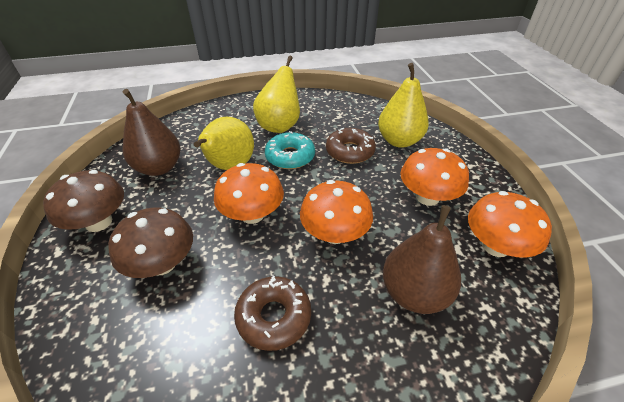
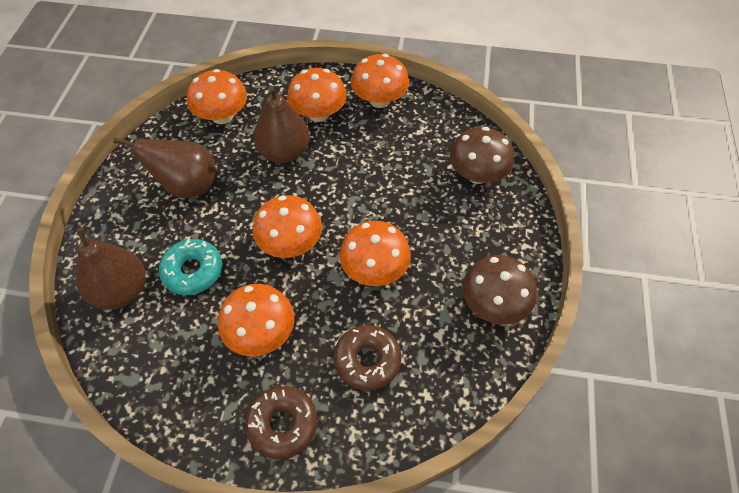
brown pear: [122,89,181,176] [383,205,461,314] = 2 -> [76,227,145,310] [113,137,216,198] [254,86,310,163] = 3
orange mushroom: [214,163,284,224] [300,180,373,244] [401,148,469,206] [468,191,552,258] = 4 -> [187,69,247,124] [218,284,294,357] [253,195,322,258] [287,68,347,122] [339,221,411,286] [351,54,409,108] = 6
yellow pear: [194,117,254,170] [253,56,300,133] [378,63,429,148] = 3 -> none = 0

